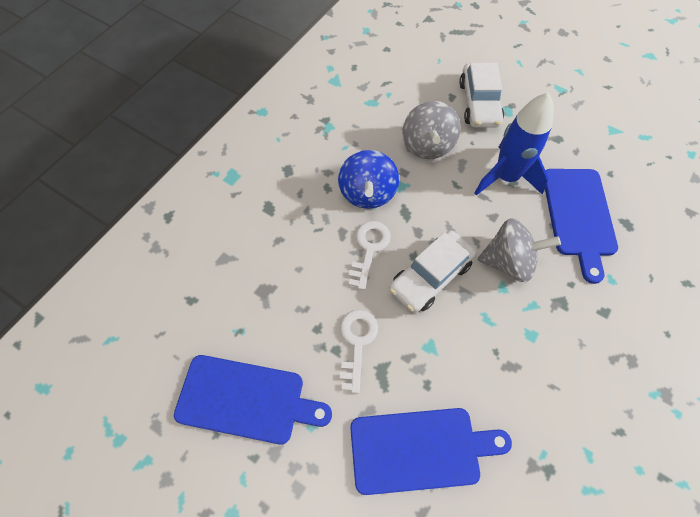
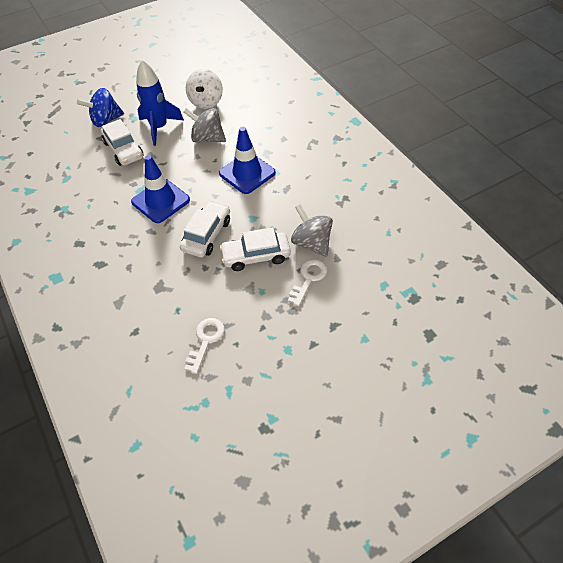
blue cutting board: [174,355,332,444] [350,408,512,495] [545,169,618,284] = 3 -> none = 0
blue traffic cone: none = 0 -> [131,155,190,223] [219,127,276,194] = 2
white car: [389,231,476,313] [459,63,504,128] = 2 -> [101,119,143,166] [180,201,230,258] [220,227,291,271] = 3
white spinning top: none = 0 -> [186,69,223,109] = 1

